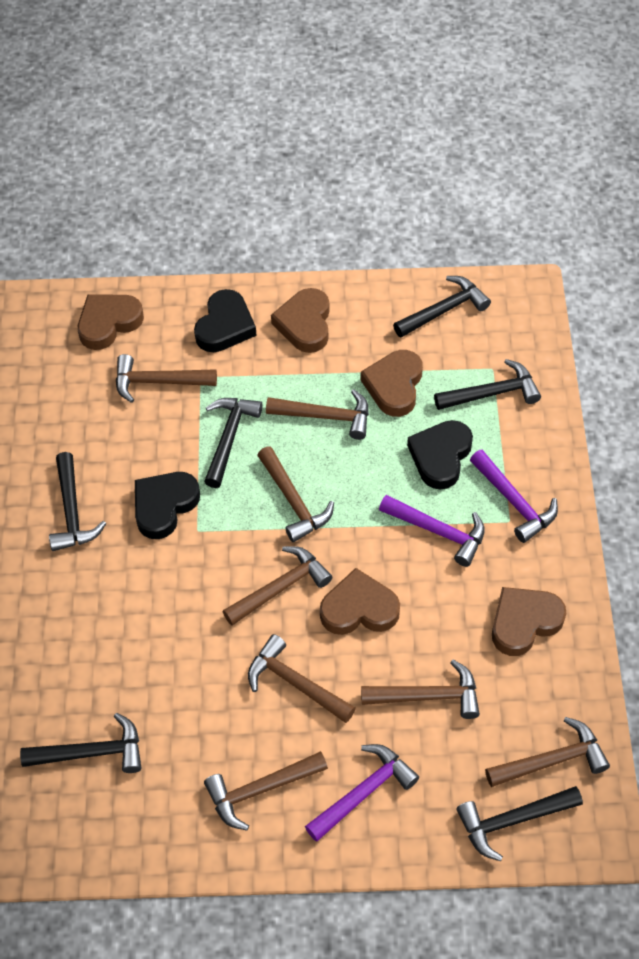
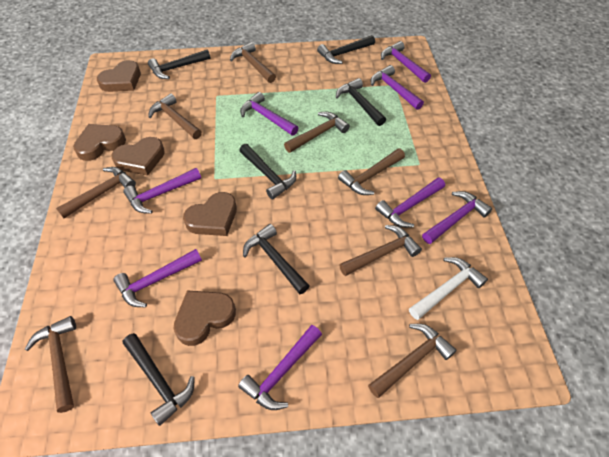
black heart: [135,472,200,539] [194,289,257,352] [407,420,473,490] = 3 -> none = 0
purple hammer: [305,744,419,842] [379,495,485,567] [470,450,558,543] = 3 -> [113,249,202,307] [123,168,201,214] [238,325,322,410] [240,92,298,136] [370,65,424,110] [375,177,445,228] [381,41,431,83] [422,191,492,244] = 8
white hammer: none = 0 -> [409,257,488,320] = 1

